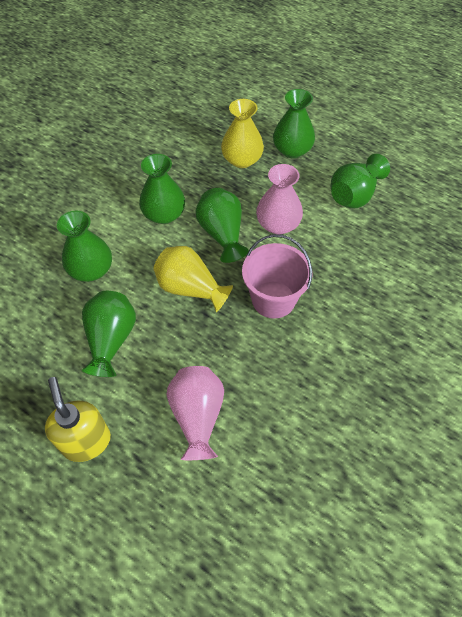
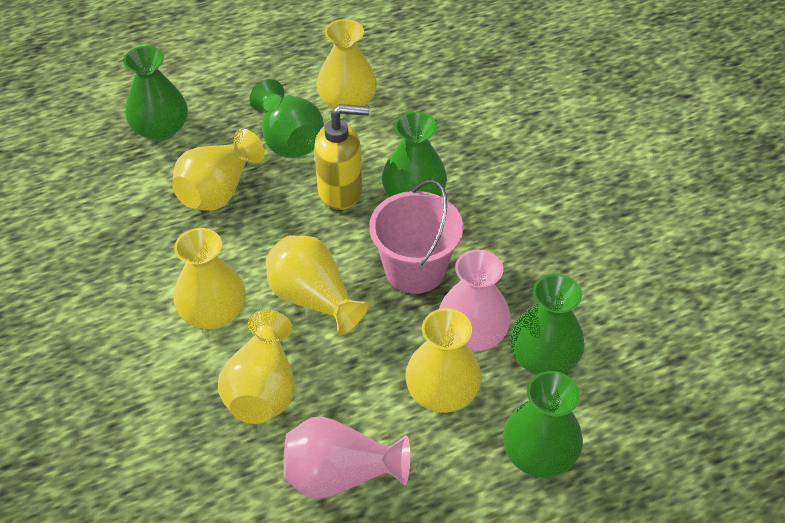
green vase: [57,211,112,282] [82,291,136,377] [139,154,185,224] [195,188,249,263] [273,89,315,158] [331,154,390,209] = 6 -> [123,46,188,141] [250,79,324,158] [382,112,447,197] [503,371,583,478] [510,274,585,375] = 5
yellow vase: [153,246,233,312] [221,99,264,168] = 2 -> [172,129,265,211] [174,228,246,329] [218,310,295,424] [266,235,370,336] [317,19,377,109] [405,308,481,413] = 6

